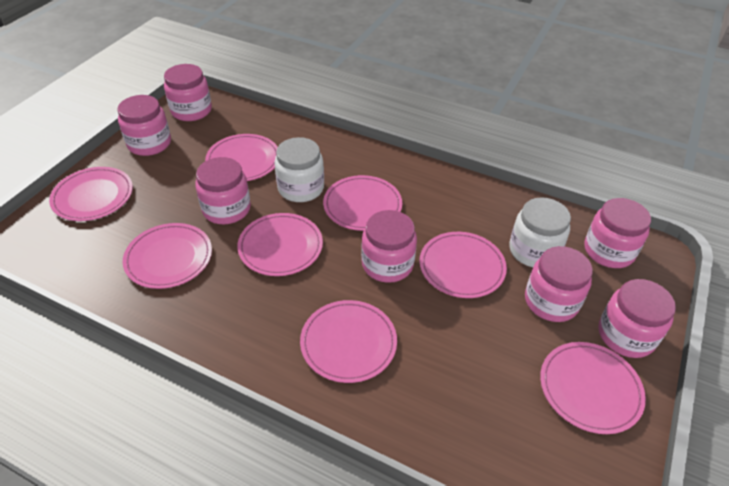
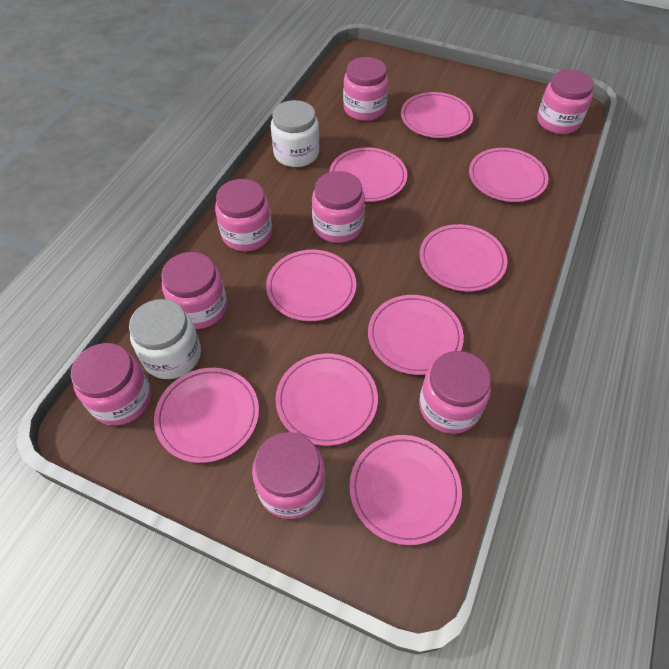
pink jar: [117,95,171,156] [164,64,212,121] [195,157,251,224] [361,210,417,283] [525,246,593,322] [584,198,651,268] [598,279,676,358] = 7 -> [71,343,151,425] [161,252,227,329] [215,179,272,251] [252,432,325,519] [312,171,365,243] [343,57,389,121] [419,351,491,434] [537,69,594,134] = 8
pink plate: [49,167,133,221] [123,223,212,289] [205,134,278,181] [237,213,323,276] [300,300,397,383] [323,175,402,231] [419,232,507,298] [540,342,646,434] = 8 -> [154,368,259,463] [266,250,356,321] [275,353,378,446] [329,147,407,202] [349,435,462,545] [368,295,464,375] [401,92,473,138] [419,224,507,292] [469,148,549,202] = 9

